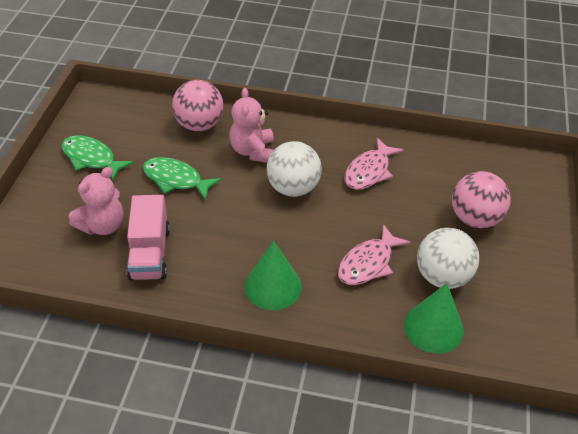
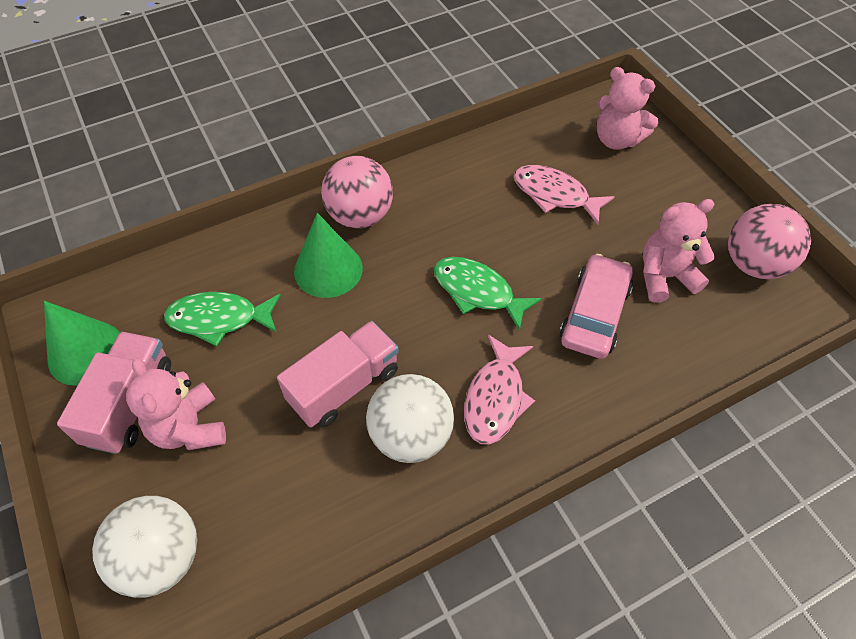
pink car: none = 0 -> [559,254,633,359] = 1
pink teddy bear: [69,167,123,235] [229,88,274,163] = 2 -> [126,358,226,450] [597,67,659,150] [643,199,715,303] = 3
pink truck: [127,195,170,281] = 1 -> [57,332,171,454] [277,321,399,428] = 2

